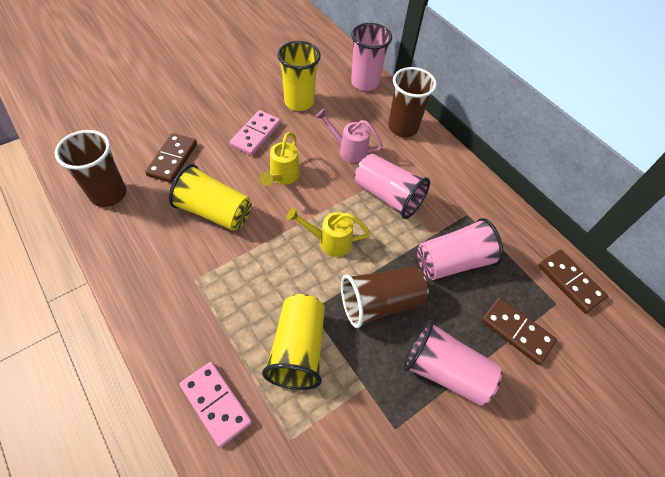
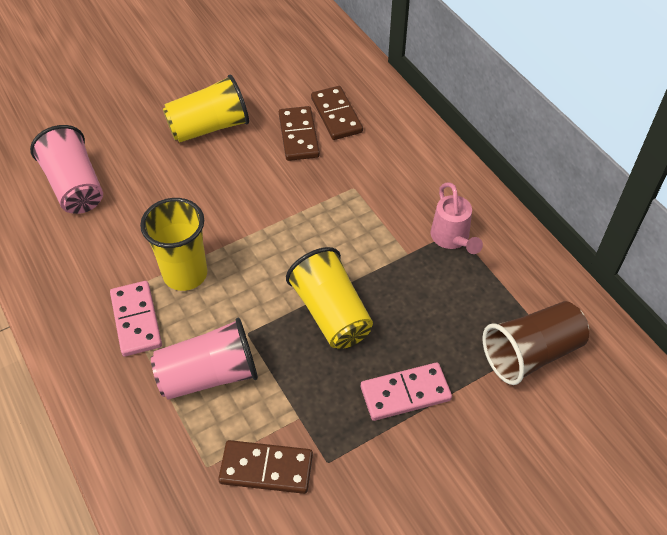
brown cup: [55,130,126,207] [341,266,429,328] [388,67,437,137] = 3 -> [482,301,589,385] = 1
pink cup: [351,23,392,91] [354,154,430,219] [404,320,502,406] [417,218,503,280] = 4 -> [30,125,103,214] [151,318,258,400] = 2
yellow watering can: [259,132,300,186] [286,208,370,257] = 2 -> none = 0

